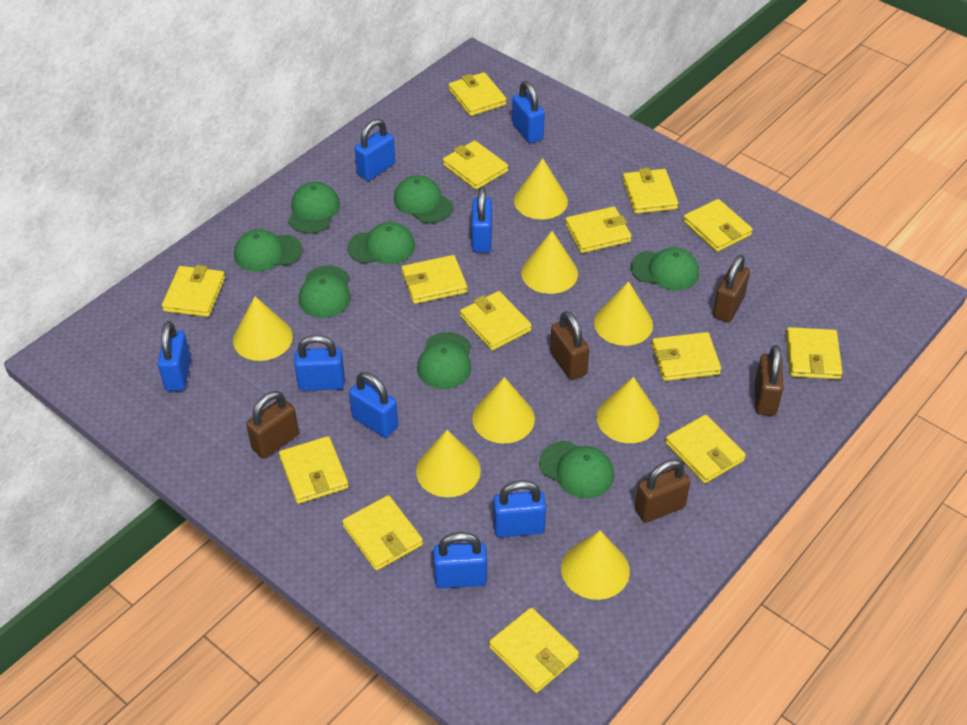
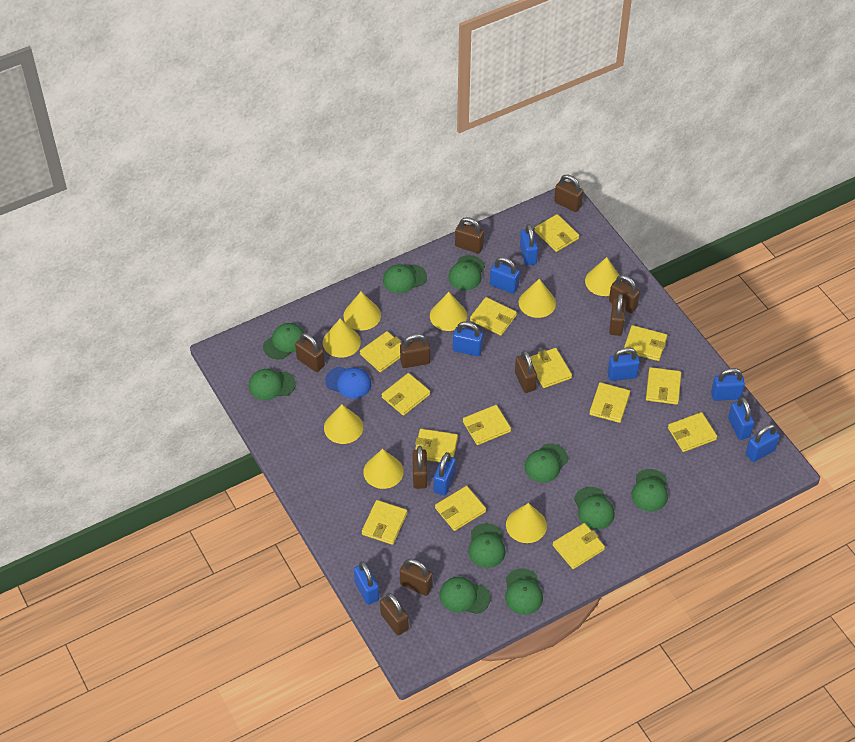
blue cap: none = 0 -> [325,367,371,399] = 1
blue padlock: [158,321,191,391] [294,335,345,391] [349,372,398,438] [355,119,395,181] [433,532,487,588] [472,187,492,253] [493,480,546,537] [512,81,545,143] = 8 -> [354,561,379,605] [434,452,456,495] [453,321,483,356] [490,257,520,294] [520,224,538,266] [607,347,640,381] [711,368,745,401] [728,397,754,440] [746,424,780,462] = 9
brown padlock: [246,391,299,459] [550,311,589,380] [635,459,690,523] [713,255,750,322] [755,345,784,416] = 5 -> [295,333,325,372] [380,593,409,635] [400,334,430,368] [400,559,433,596] [413,446,427,489] [455,217,484,253] [515,351,537,393] [554,175,583,212] [609,275,640,313] [609,294,626,336] = 10
green cap: [234,229,302,272] [288,182,340,233] [299,266,351,318] [347,222,415,264] [394,175,453,223] [417,332,471,389] [539,441,614,498] [630,247,699,291] = 8 -> [249,369,296,400] [263,323,304,360] [383,264,427,294] [439,577,490,614] [448,255,485,290] [468,523,506,568] [505,568,543,615] [524,443,568,482] [574,487,614,529] [631,469,668,511] = 10

